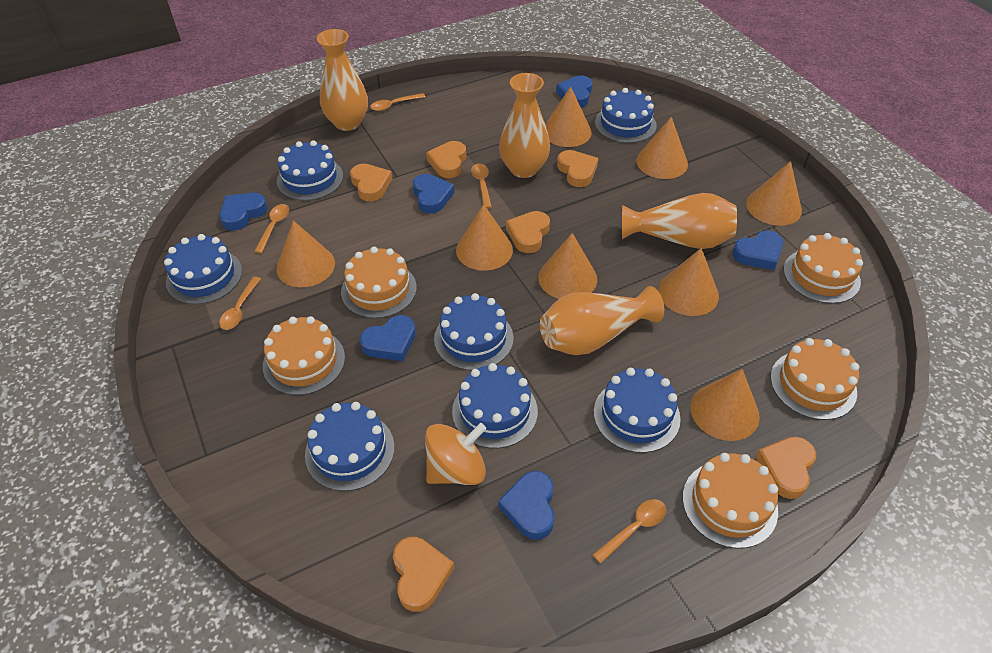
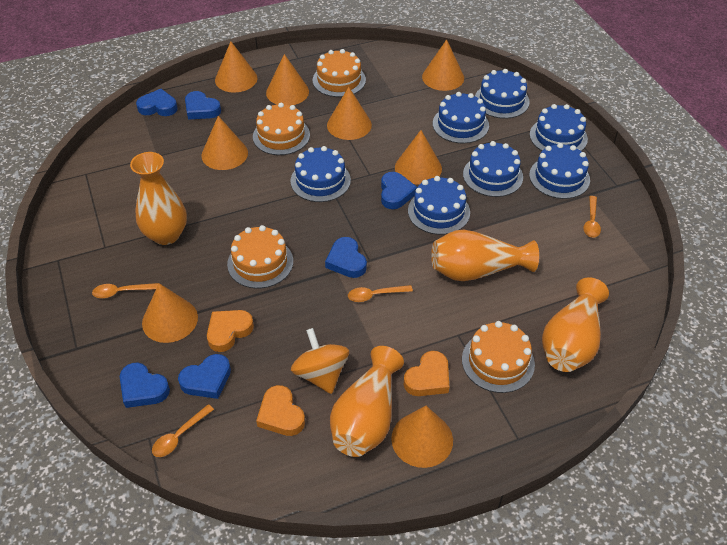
orange cake: [263,316,345,395] [341,247,417,318] [683,453,778,549] [770,338,859,420] [783,233,863,304] = 5 -> [227,225,293,288] [253,103,310,155] [313,49,366,97] [462,321,535,393] = 4
orange heart: [350,164,392,202] [393,537,454,612] [426,141,466,178] [506,211,550,253] [557,150,598,187] [755,437,816,499] = 6 -> [207,310,254,352] [256,385,305,436] [404,351,449,396] = 3
orange spoon: [219,277,261,330] [254,204,289,253] [370,93,425,111] [471,164,492,209] [593,499,666,564] = 5 -> [92,283,159,298] [152,404,214,457] [348,285,413,302] [583,196,601,238] = 4

